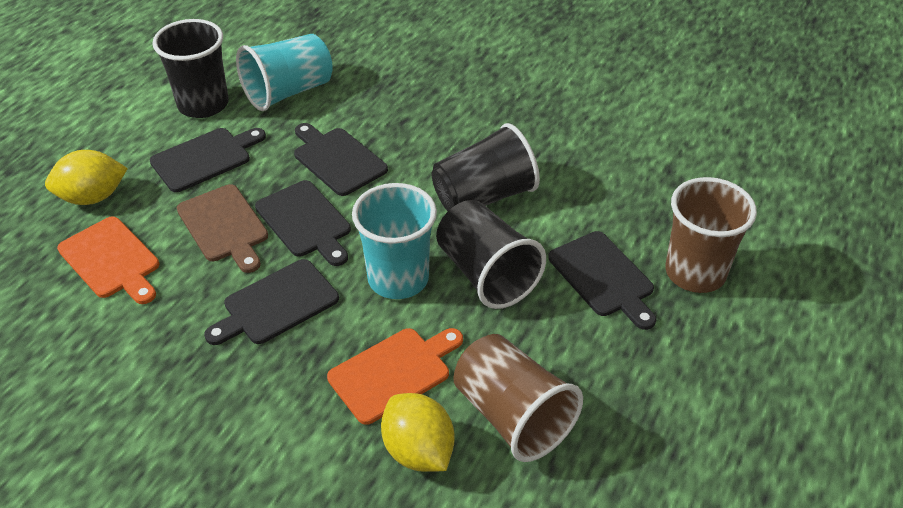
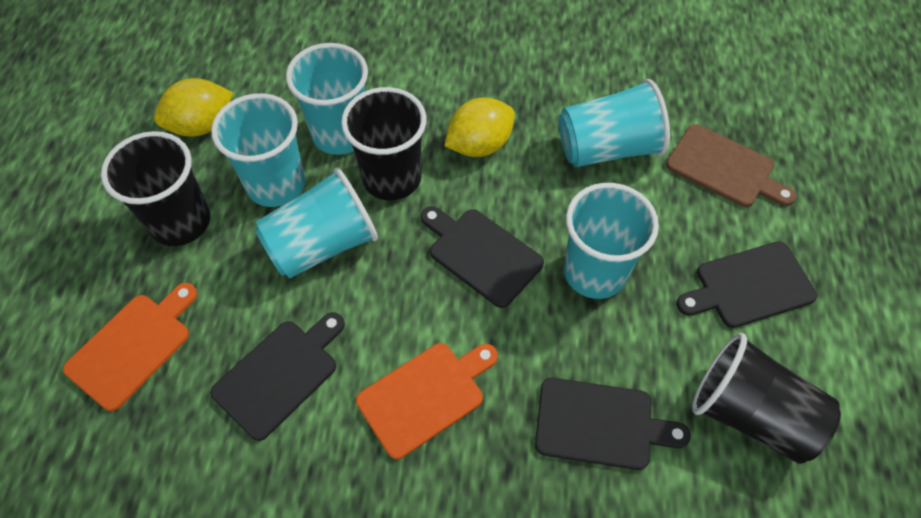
black cutting board: [150,128,266,192] [204,259,339,345] [255,180,351,266] [294,123,388,196] [548,231,656,330] = 5 -> [210,312,345,441] [421,206,544,308] [535,378,691,470] [676,241,817,328] = 4
brown cup: [453,334,583,462] [665,177,757,293] = 2 -> none = 0
turquoise cup: [236,34,333,111] [352,183,437,299] = 2 -> [211,93,305,207] [255,168,378,279] [286,43,368,155] [559,79,670,167] [564,183,659,299] = 5

